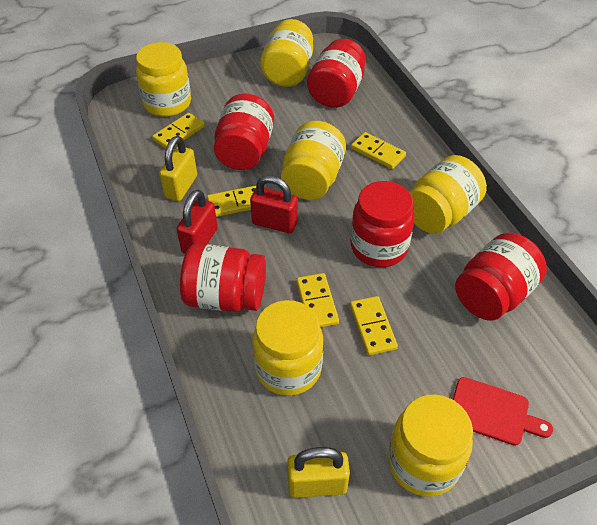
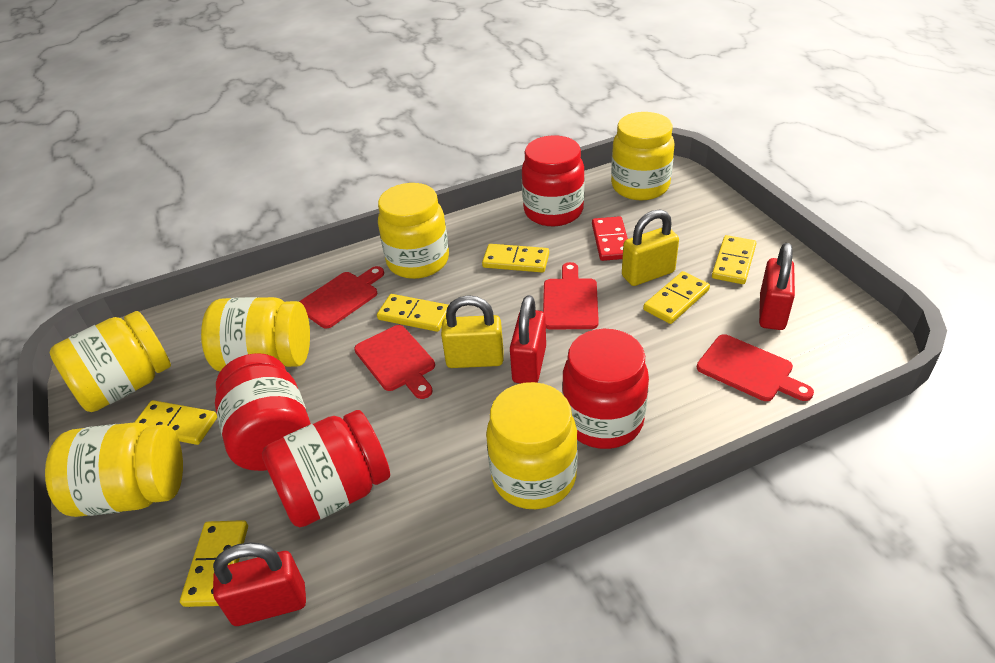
red cutting board: [453,377,553,446] = 1 -> [299,266,384,328] [354,325,435,399] [543,262,599,329] [697,334,814,401] = 4
red domino: none = 0 -> [592,216,628,261] = 1
red jar: [180,244,266,312] [214,94,274,170] [307,39,366,108] [351,181,415,267] [455,233,547,321] = 5 -> [215,353,311,471] [262,410,390,527] [522,135,585,226] [562,329,649,449] = 4
red padlock: [177,190,218,254] [250,175,298,233] = 2 -> [213,542,306,626] [510,295,546,383] [759,243,795,330] = 3
yellow domino: [152,113,205,148] [207,185,256,217] [296,273,339,328] [350,296,398,355] [351,132,406,169] = 5 -> [134,400,217,445] [180,520,248,607] [377,294,449,332] [482,244,549,273] [643,271,710,324] [712,235,756,284] = 6

